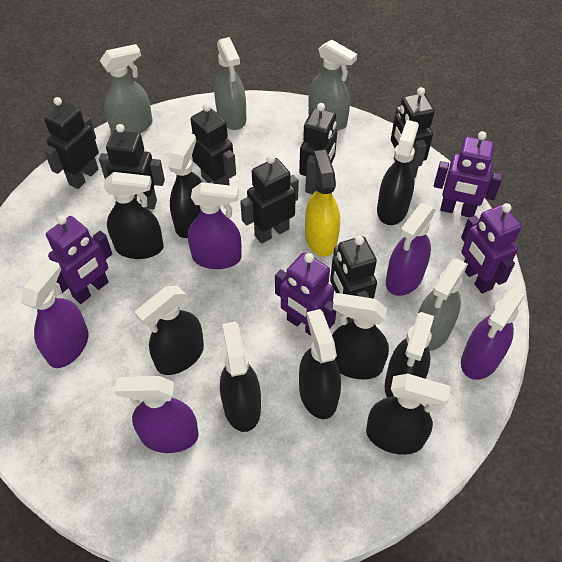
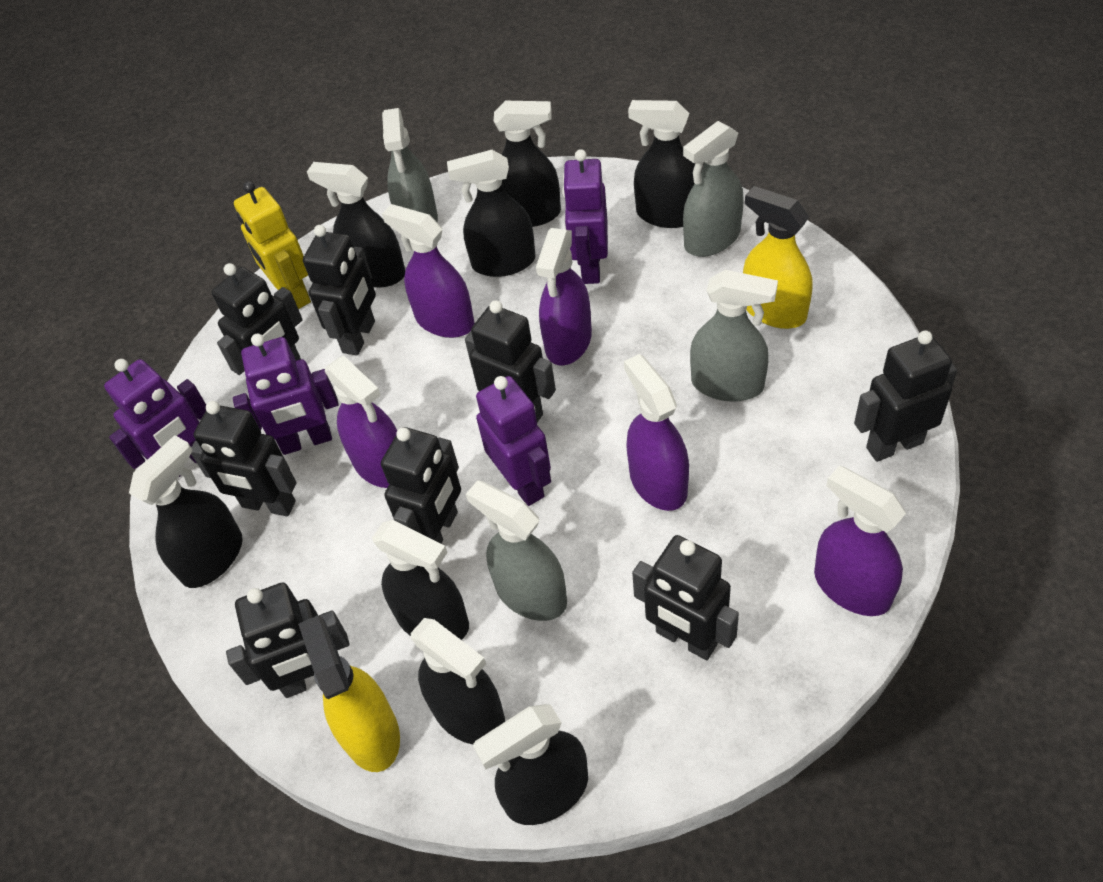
black robot: [44,97,99,189] [99,124,165,209] [190,103,236,185] [240,155,299,244] [299,103,337,194] [330,236,377,322] [391,87,435,178] = 7 -> [191,401,296,516] [212,263,303,375] [226,582,350,698] [303,225,376,355] [381,427,461,544] [465,300,556,422] [632,535,739,660] [854,331,957,462] = 8
black spray bottle: [103,172,163,259] [135,286,204,375] [168,132,202,238] [220,322,261,432] [299,309,341,419] [332,293,389,379] [366,374,451,455] [377,120,419,225] [385,312,434,398] = 9 -> [129,435,243,588] [307,162,405,287] [372,520,469,640] [410,618,505,744] [447,150,536,277] [473,704,588,825] [494,101,561,227] [628,100,695,228] = 8
yellow robot: none = 0 -> [234,181,311,309] = 1
yellow spray bottle: [305,150,340,257] = 1 -> [298,615,400,772] [743,186,812,329] = 2

